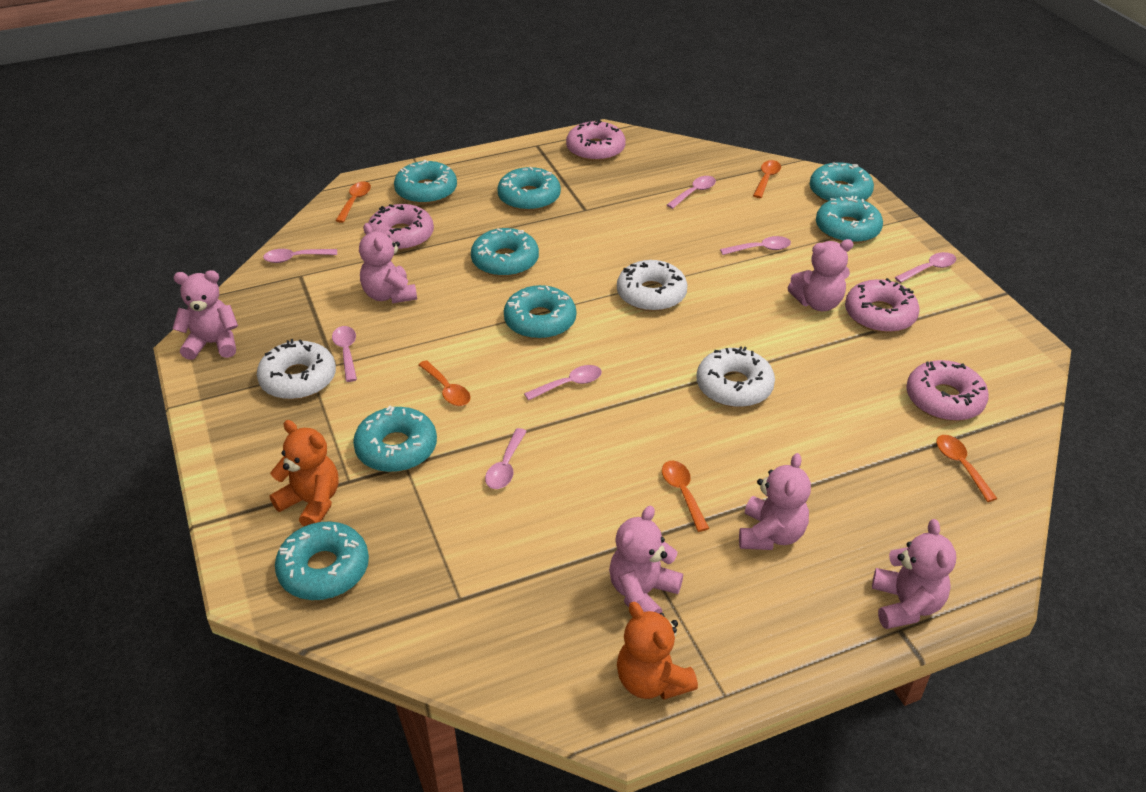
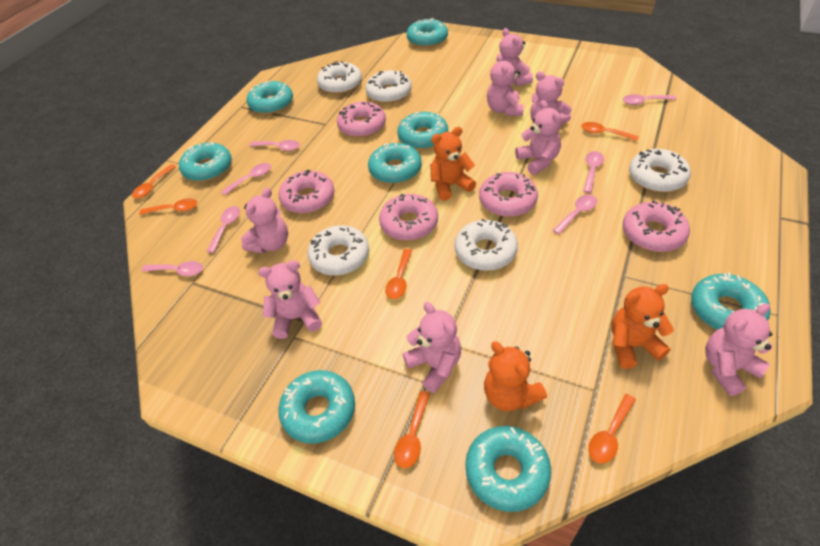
orange spoon: [335,181,371,223] [418,360,471,406] [662,461,709,532] [753,160,781,198] [936,435,998,502] = 5 -> [132,164,176,198] [139,198,197,215] [385,249,412,299] [394,391,430,468] [581,122,639,141] [588,394,636,463] = 6
orange teddy bear: [270,420,339,526] [617,602,698,700] = 2 -> [430,127,476,201] [484,342,547,411] [612,284,674,369] = 3
pink donut: [368,204,434,251] [566,120,626,162] [845,278,920,333] [906,360,989,421] = 4 -> [279,169,334,214] [337,101,386,138] [379,194,438,241] [479,172,538,217] [623,200,690,252] = 5
pink teddy bear: [173,270,238,360] [359,223,417,303] [609,505,683,613] [739,453,811,550] [788,239,853,311] [872,519,956,629] = 6 -> [241,187,288,253] [258,260,322,339] [403,302,461,393] [487,54,524,116] [499,28,533,86] [515,100,562,175] [530,71,572,125] [705,303,772,396] = 8
white donut: [257,339,336,400] [617,260,687,312] [696,346,775,407] = 3 -> [308,225,369,276] [317,61,362,94] [365,70,412,103] [455,218,518,271] [629,149,691,192] = 5

